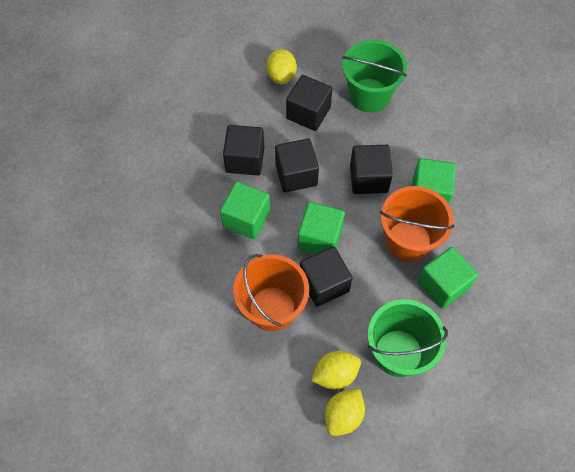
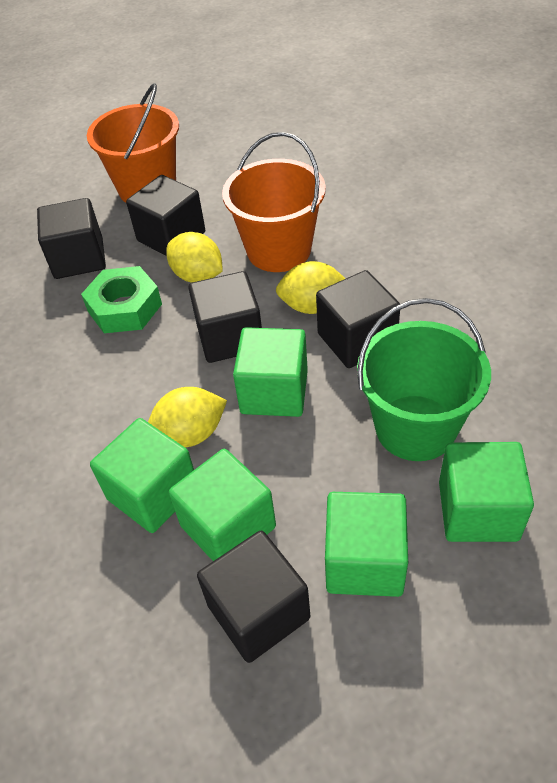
green bucket: [342,40,407,113] [368,299,448,377] = 2 -> [357,298,491,461] = 1
green cube: [220,181,270,240] [298,202,345,254] [412,158,456,204] [418,247,478,309] = 4 -> [90,418,194,533] [169,449,276,561] [233,327,308,417] [325,492,408,597] [439,442,534,542] = 5
green nut: none = 0 -> [81,266,162,333] = 1

